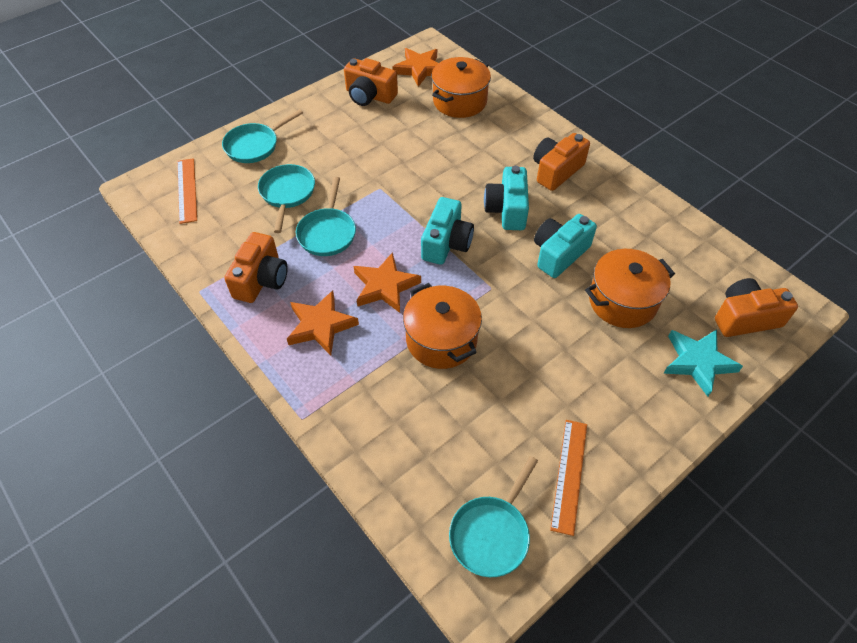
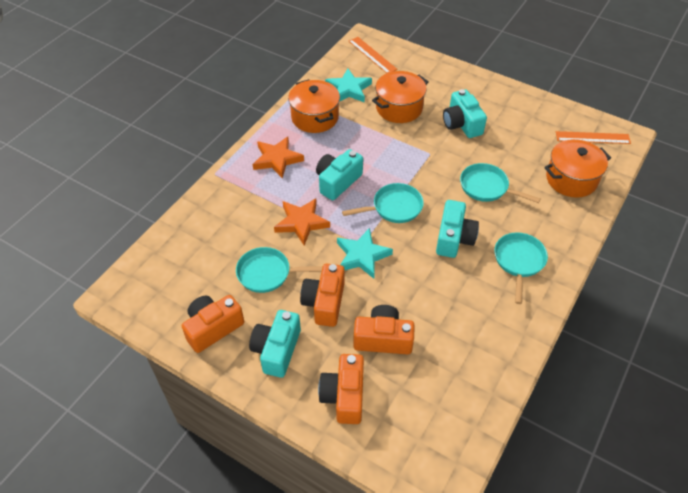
orange star: [287,290,359,355] [354,252,421,313] [392,48,438,87] = 3 -> [253,137,304,179] [274,198,330,245] = 2
turquoise camera: [421,197,474,265] [484,166,529,230] [534,214,597,278] = 3 -> [249,310,301,378] [316,149,363,200] [436,200,479,258] [443,89,487,138] = 4
turquoise star: [663,330,743,397] = 1 -> [325,69,372,103] [337,228,393,279] = 2

